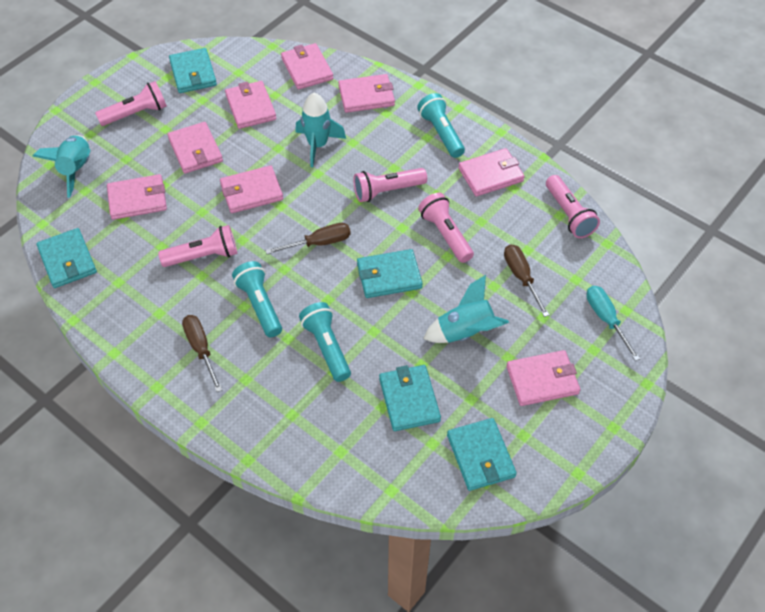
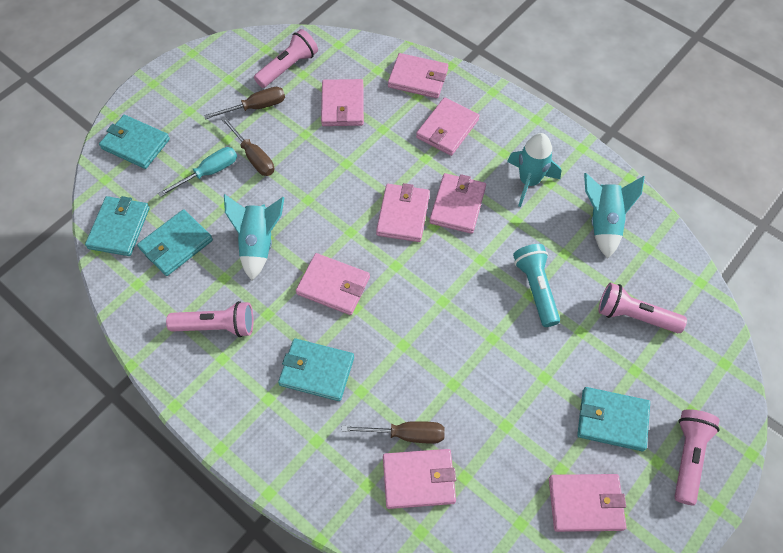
pink flashlight: [95,81,167,126] [158,225,237,267] [353,168,427,202] [418,192,474,263] [546,175,600,238] = 5 -> [166,301,254,337] [254,29,318,88] [598,282,687,333] [674,409,719,505] = 4
turquoise flashlight: [232,261,282,337] [299,302,351,382] [417,93,465,158] = 3 -> [513,244,560,327] = 1

